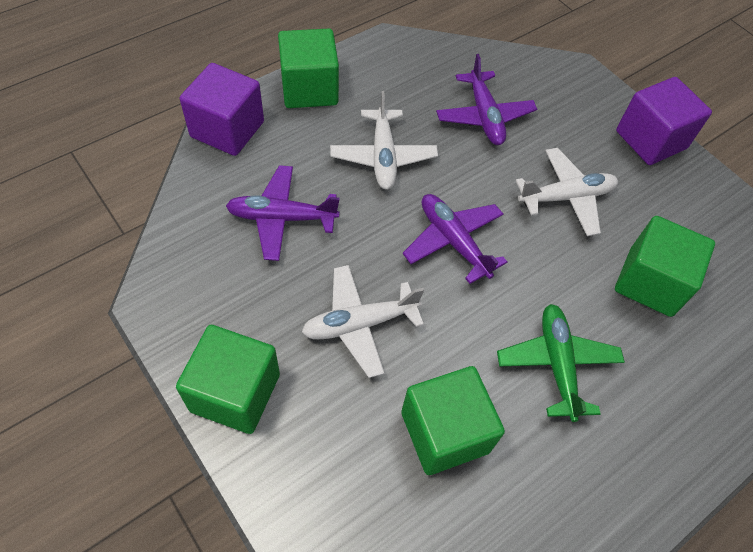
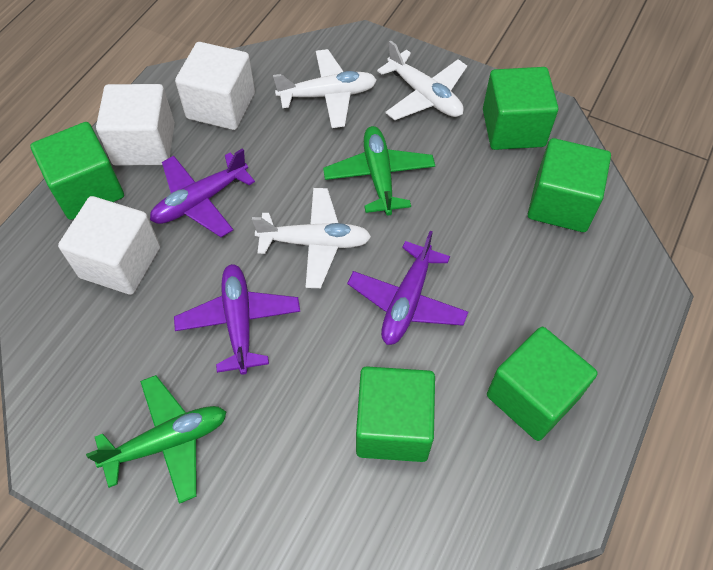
green cube: [176,325,280,434] [278,29,339,108] [401,366,505,475] [615,216,715,317] = 4 -> [30,122,124,220] [356,366,435,462] [483,67,558,150] [487,327,598,441] [528,138,611,232] = 5
green plane: [497,304,625,422] = 1 -> [86,375,226,504] [323,126,435,216] = 2
purple cube: [180,63,264,156] [616,77,712,165] = 2 -> none = 0
white cube: none = 0 -> [58,196,160,295] [96,84,175,166] [175,42,255,130] = 3

